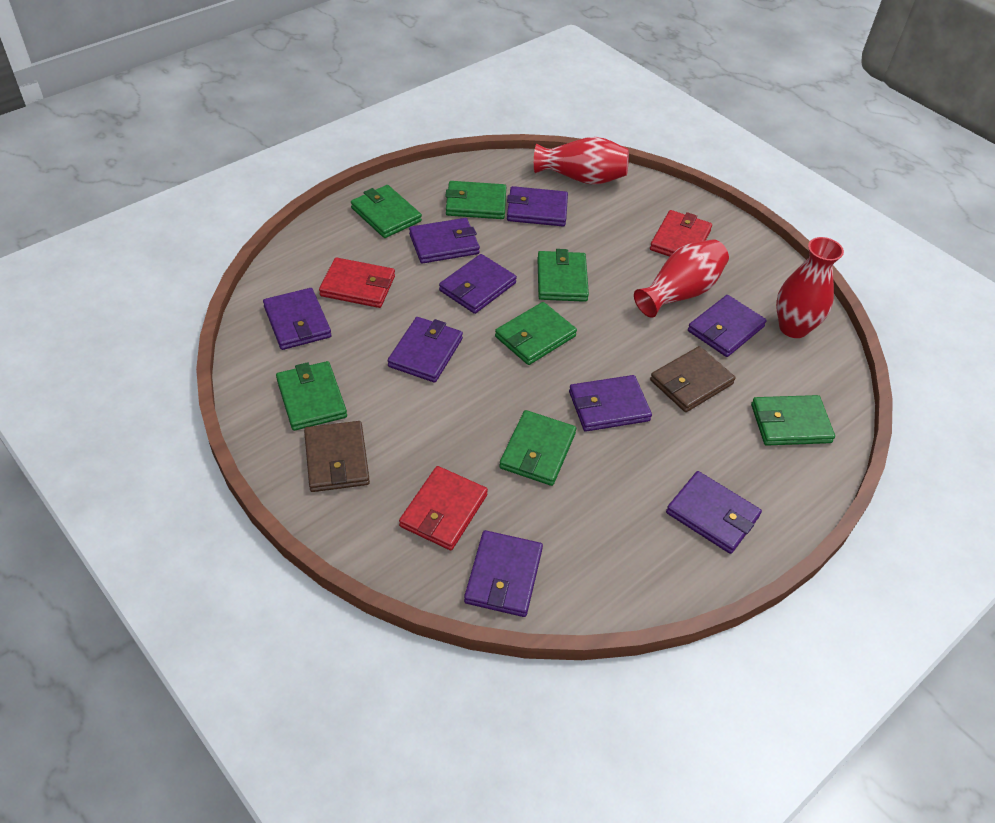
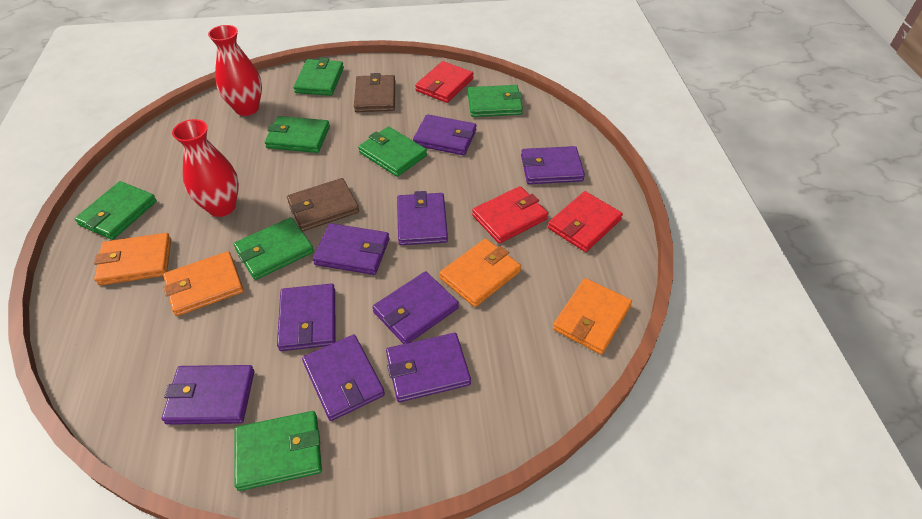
orange wallet: none = 0 -> [94,233,171,285] [163,251,244,316] [439,239,521,307] [553,278,632,354] = 4
red vase: [534,137,629,185] [634,239,729,318] [776,237,844,338] = 3 -> [172,119,239,217] [208,25,262,116] = 2

